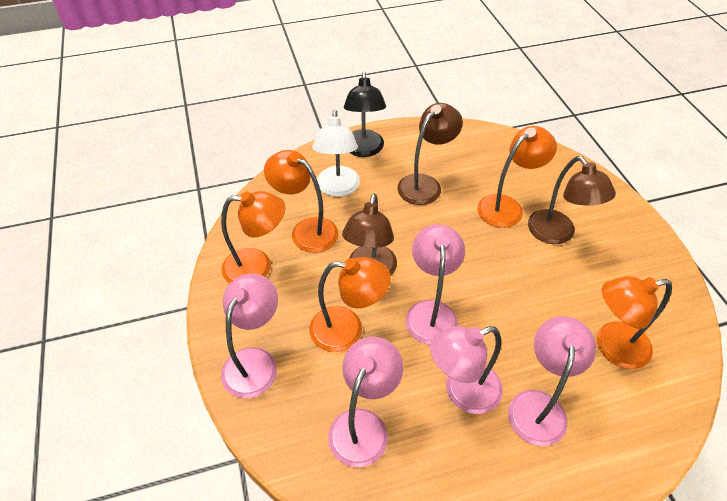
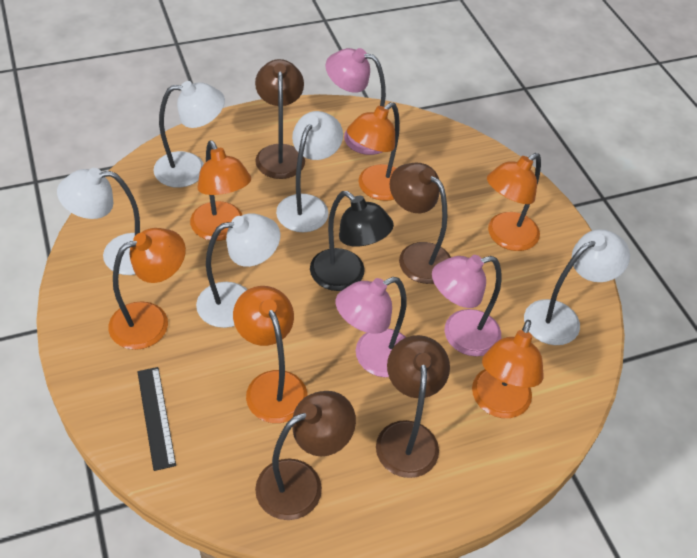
black ruler: none = 0 -> [137,367,176,471] = 1
brown lamp: [342,193,397,276] [398,103,463,205] [528,156,616,244] = 3 -> [255,59,305,179] [255,391,356,520] [376,335,450,478] [390,163,451,284] = 4
orange lamp: [221,191,285,283] [264,150,338,253] [309,257,391,352] [477,126,557,228] [597,276,672,369] = 5 -> [108,228,186,350] [190,140,251,241] [233,286,308,423] [347,102,400,201] [472,320,544,418] [487,153,541,251] = 6
pink lamp: [221,273,278,398] [328,337,403,467] [405,224,465,345] [430,326,503,414] [508,316,596,446] = 5 -> [326,48,386,155] [336,277,407,377] [432,255,502,356] = 3
white lamp: [312,110,360,197] = 1 -> [57,168,140,275] [153,81,225,188] [196,213,280,328] [276,111,343,232] [524,229,630,345] = 5

